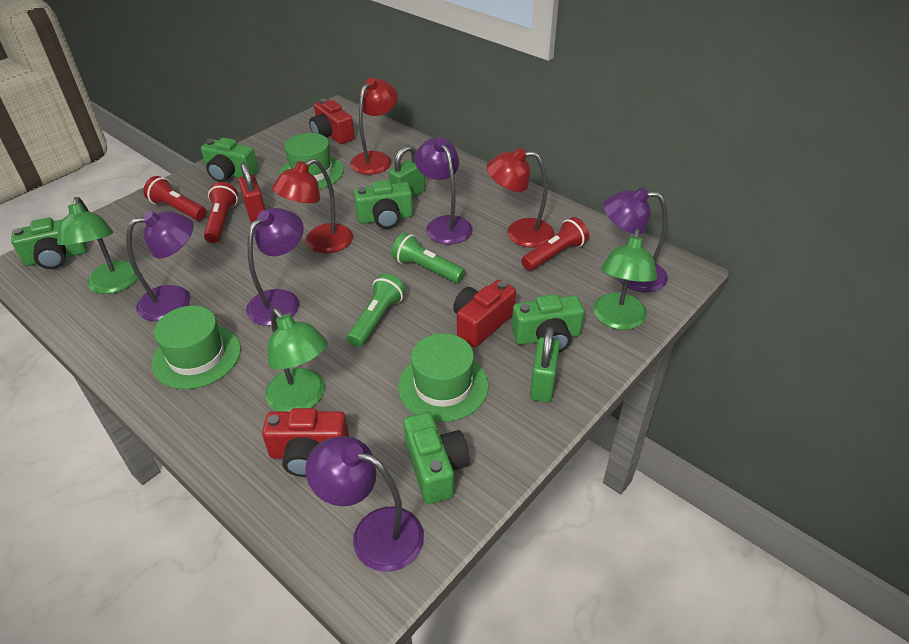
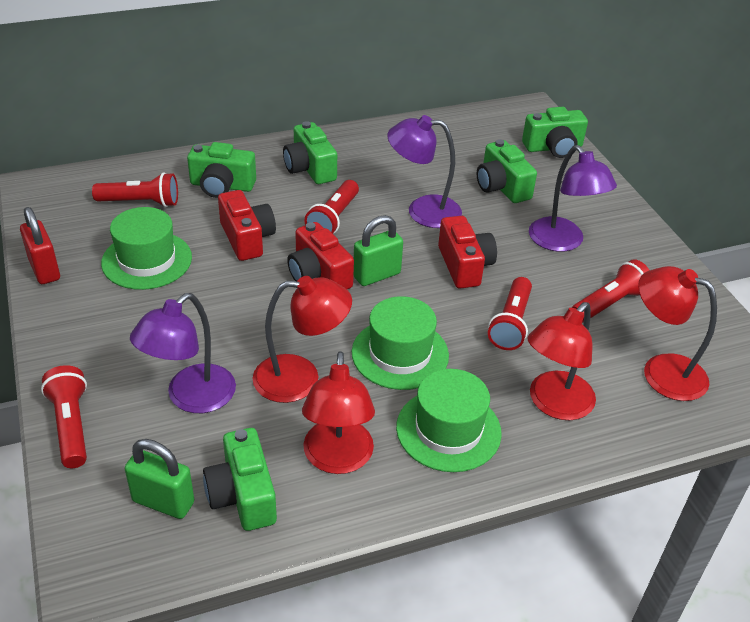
green flashlight: [347,274,406,347] [391,232,465,283] = 2 -> none = 0
green lamp: [57,197,140,294] [265,308,328,412] [593,229,657,330] = 3 -> none = 0
purple lamp: [126,211,193,321] [246,208,304,326] [305,436,424,572] [414,137,473,245] [603,188,668,292] = 5 -> [130,293,236,413] [387,115,462,228] [529,145,617,252] = 3
red flashlight: [143,176,207,221] [204,182,238,243] [521,217,589,271] = 3 -> [41,365,87,468] [92,173,178,207] [304,180,359,234] [488,277,532,350] [572,259,649,323] = 5
red lamp: [272,158,353,253] [350,78,398,175] [487,148,554,248] = 3 -> [253,276,352,403] [302,351,375,474] [527,302,596,420] [638,266,717,401] = 4

